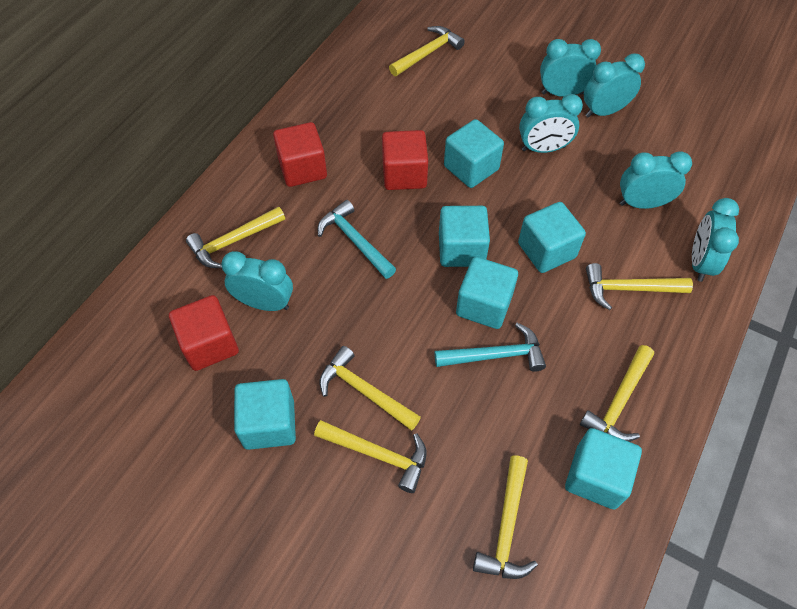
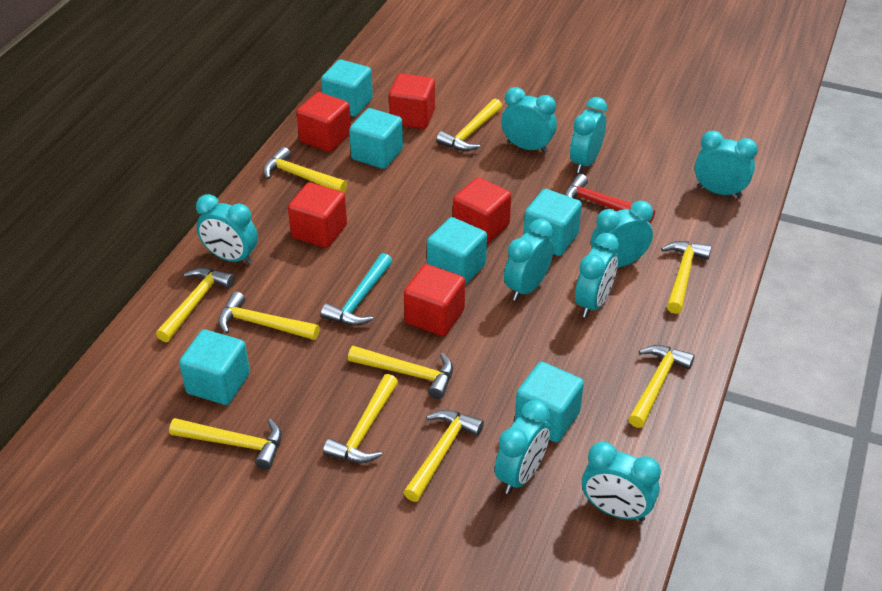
red cube: [169,295,239,371] [273,122,327,187] [382,130,428,190] = 3 -> [288,182,347,248] [296,92,351,152] [389,73,435,129] [404,264,465,336] [453,177,511,244] = 5
red hammer: none = 0 -> [565,174,655,223] = 1
turquoise clock: [221,251,293,311] [519,94,583,153] [540,39,601,97] [584,53,645,118] [620,151,692,209] [692,198,739,282] = 6 -> [196,194,258,265] [495,400,550,494] [501,87,557,153] [504,219,554,301] [570,97,607,173] [575,233,619,318] [582,442,661,521] [591,201,653,268] [694,131,758,198] = 9
turquoise hammer: [318,200,396,279] [435,323,546,372] = 2 -> [321,253,392,326] = 1
yellow hammer: [186,206,285,268] [314,420,427,493] [319,346,421,430] [389,26,465,76] [473,456,538,579] [580,345,654,442] [586,263,693,310] = 7 -> [156,268,235,342] [169,418,282,470] [218,292,320,340] [263,147,347,193] [323,374,398,463] [348,346,453,399] [403,410,484,502] [436,99,502,151] [628,345,695,428] [661,241,712,314] = 10

